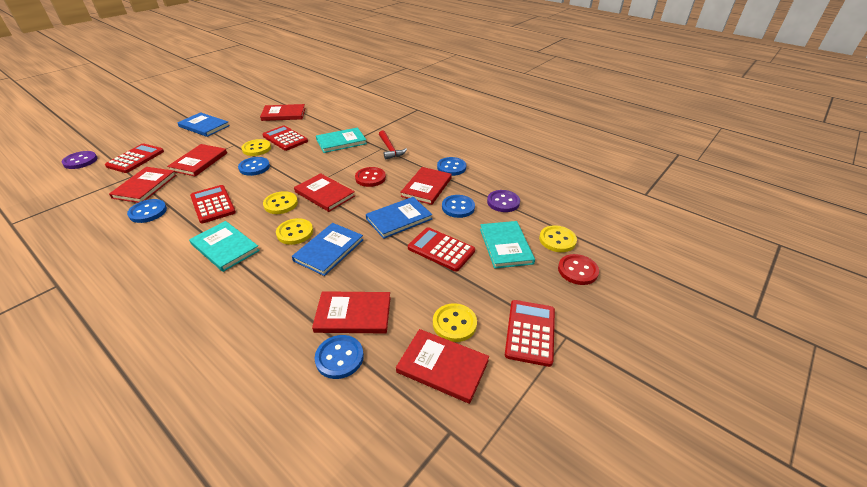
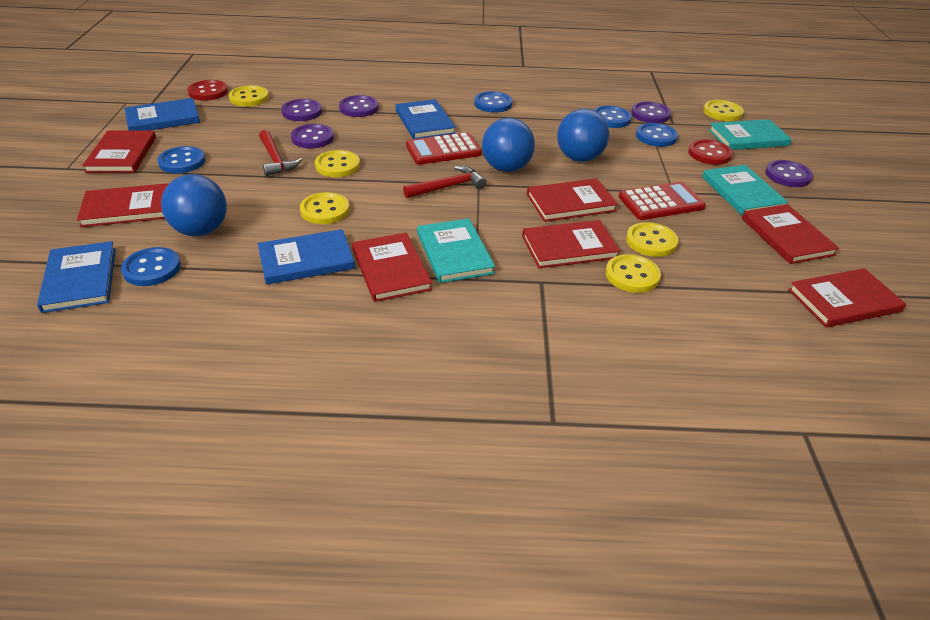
blue ball: none = 0 -> [161,174,227,236] [482,118,535,172] [557,109,609,162] = 3
blue book: [177,112,230,137] [292,223,363,276] [366,197,432,239] = 3 -> [37,241,116,313] [124,98,200,131] [258,229,355,285] [396,99,456,139] = 4
purple button: [61,151,97,169] [487,190,520,212] = 2 -> [281,99,322,121] [291,124,334,148] [339,95,379,117] [631,102,671,123] [765,160,813,187] = 5
red calculator: [105,143,164,173] [190,185,236,223] [262,125,308,151] [408,227,475,271] [505,300,555,367] = 5 -> [406,132,482,165] [619,182,706,220] = 2
red hammer: [379,130,407,160] = 1 -> [259,130,302,176] [403,166,486,198] = 2
yellow button: [241,139,271,156] [263,191,298,214] [276,218,313,245] [433,303,477,342] [539,225,577,252] = 5 -> [229,85,269,107] [300,192,350,224] [315,150,360,177] [606,254,661,293] [626,222,678,257] [703,100,744,121] = 6

